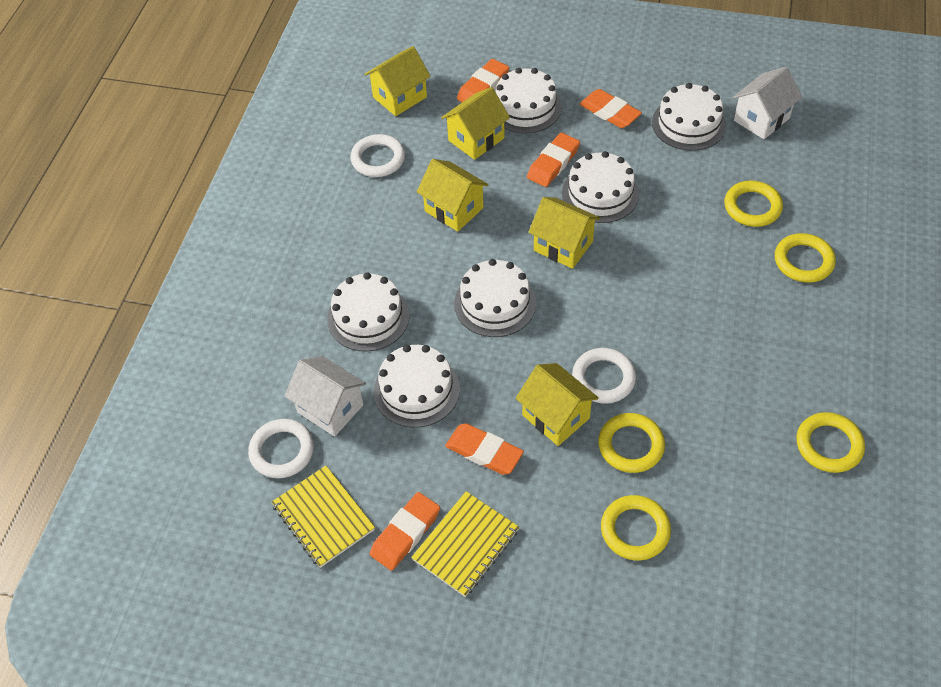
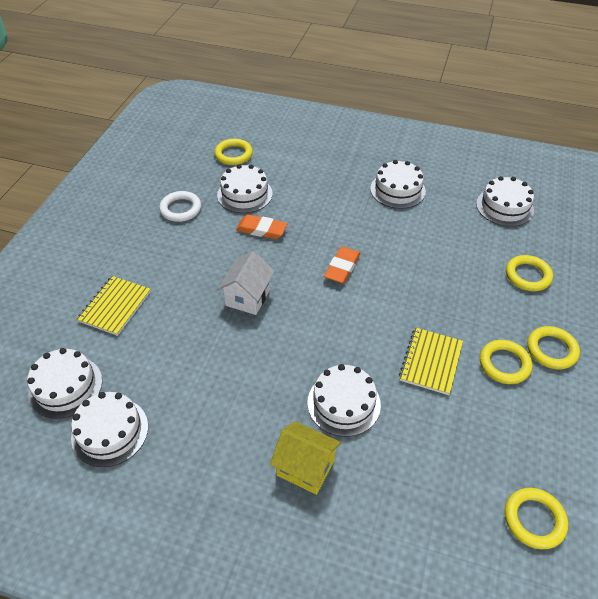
orange eraser: [370,492,440,571] [445,423,524,475] [457,59,509,102] [527,133,580,187] [579,89,642,128] = 5 -> [236,214,287,239] [324,246,361,284] = 2
white house: [285,356,366,437] [733,67,802,139] = 2 -> [218,251,275,315] = 1
white ring: [248,419,314,478] [350,134,405,177] [572,348,636,404] = 3 -> [159,191,201,222] = 1
yellow house: [365,46,431,116] [417,159,489,232] [441,87,510,160] [516,363,599,446] [528,197,600,269] = 5 -> [270,421,341,495] = 1

